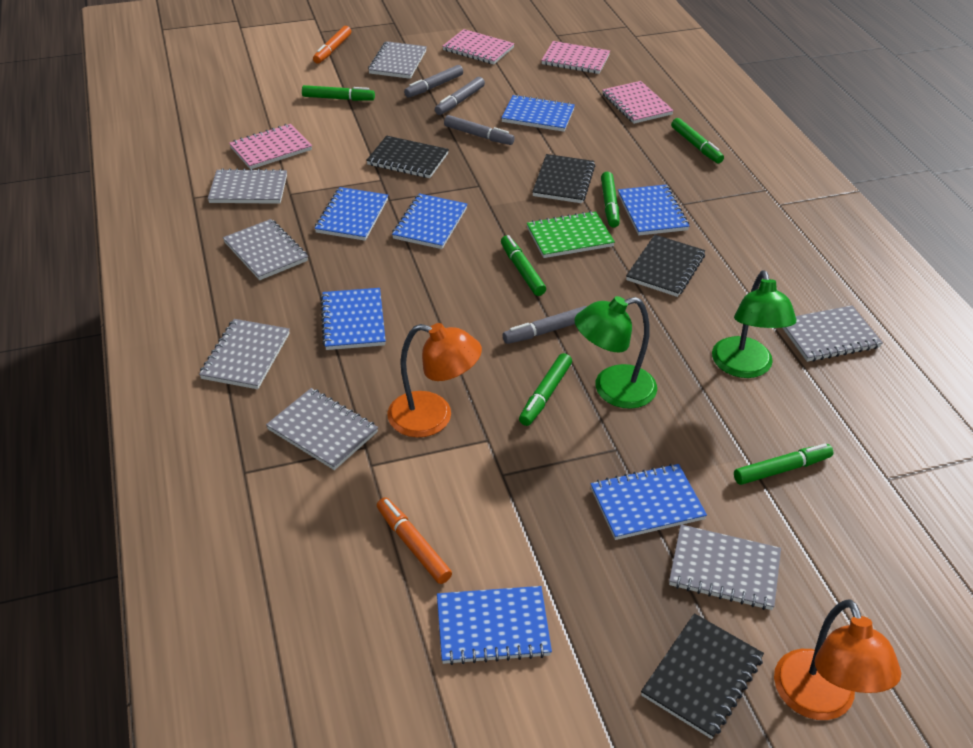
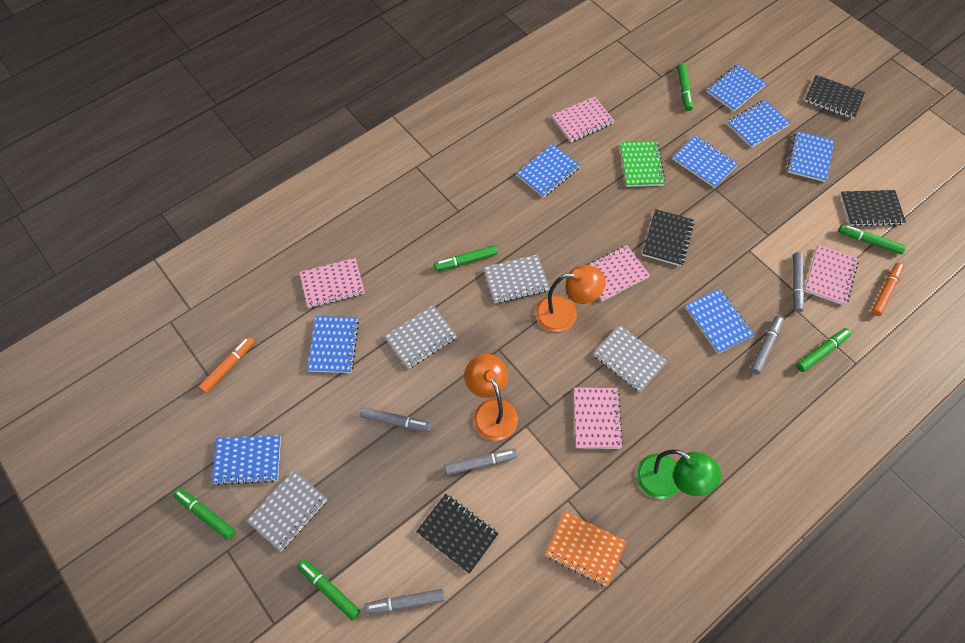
blue notebook: [315,187,388,241] [320,288,386,350] [392,193,467,249] [437,586,552,665] [501,94,575,132] [591,464,707,540] [618,185,689,235] = 7 -> [212,435,281,485] [308,316,359,373] [516,144,580,198] [673,135,738,188] [685,288,754,354] [707,64,767,111] [727,100,790,148] [787,131,834,182] = 8
green lamp: [574,296,657,409] [712,270,797,378] = 2 -> [636,450,721,499] = 1
grey marker: [404,65,463,98] [435,77,485,115] [444,115,515,145] [503,306,587,344] = 4 -> [360,407,431,432] [364,589,445,614] [444,449,517,475] [750,316,784,375] [793,252,805,312] = 5
grey notebook: [199,319,290,389] [208,168,287,204] [223,219,308,280] [266,388,378,470] [368,41,427,79] [669,524,781,610] [783,305,883,362] = 7 -> [246,470,327,551] [384,305,457,369] [483,254,550,303] [593,325,668,392] = 4
orange notebook: none = 0 -> [545,511,626,587] = 1
pink notebook: [229,124,312,169] [443,29,515,64] [541,41,610,74] [602,81,674,124] = 4 -> [300,258,365,308] [552,96,614,142] [574,388,623,449] [587,245,650,301] [804,245,859,306] = 5

